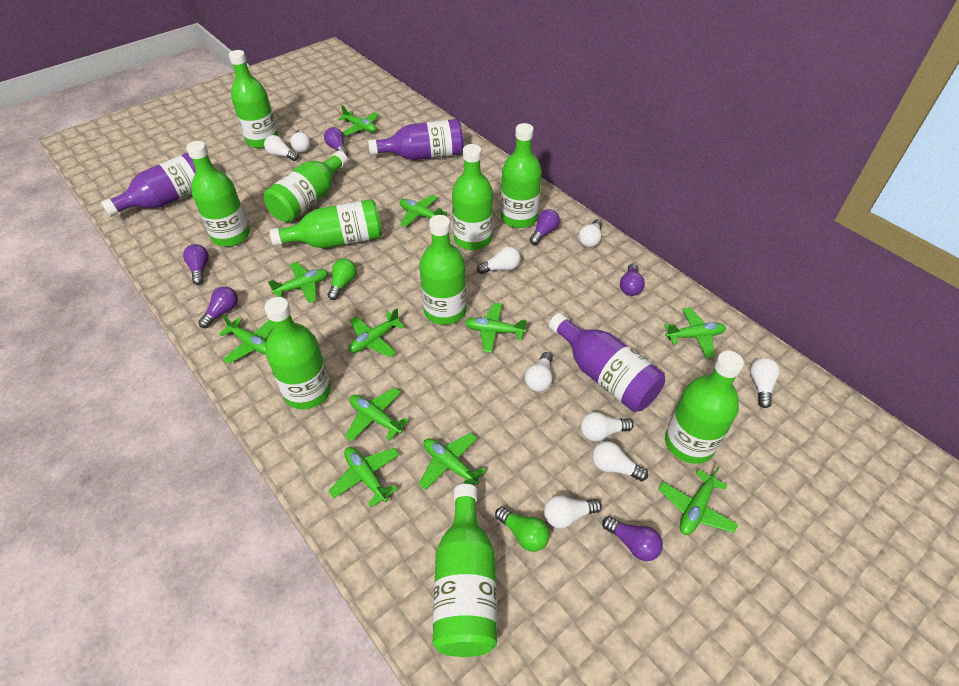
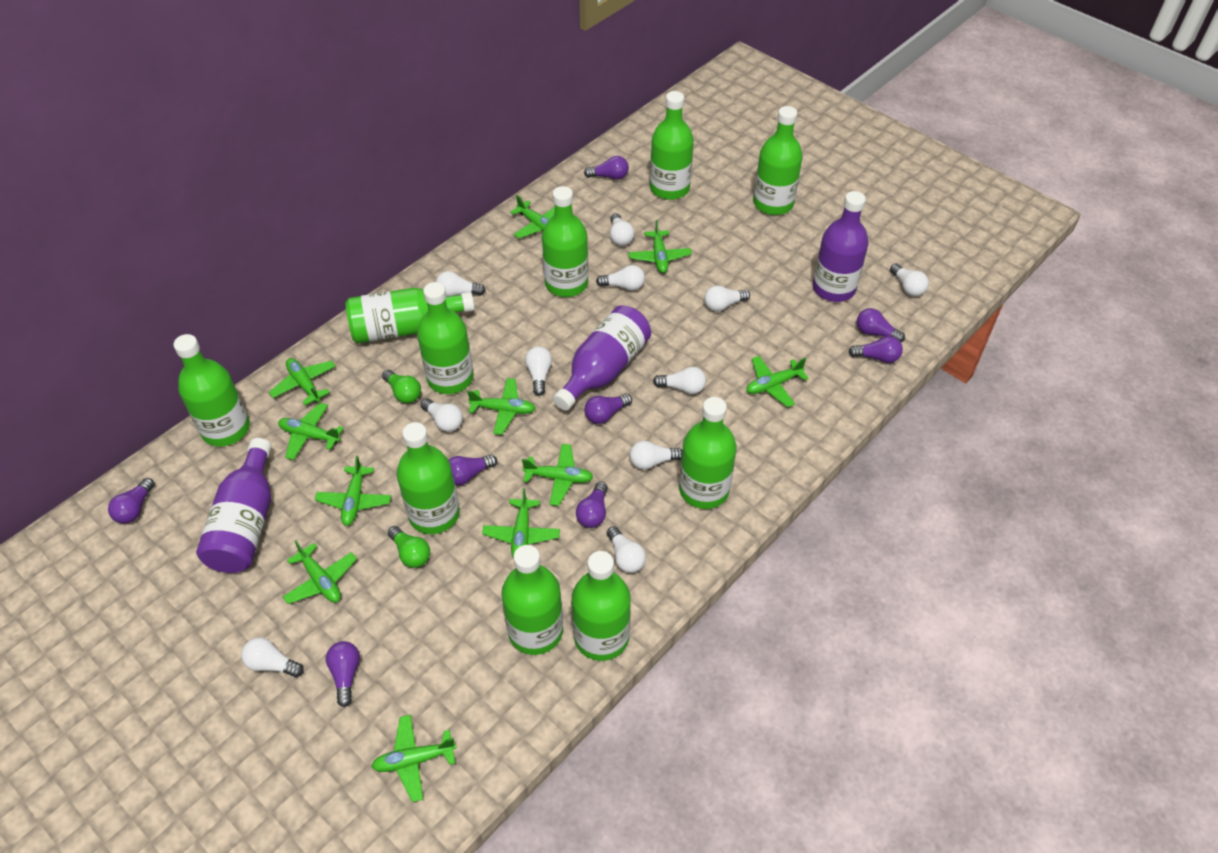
purple light bulb: [183,244,209,285] [199,287,238,328] [324,127,348,156] [530,209,560,245] [602,516,663,561] [620,263,645,296] = 6 -> [108,478,155,524] [326,641,360,707] [449,455,497,485] [576,482,608,528] [584,156,629,180] [584,394,632,424] [848,336,903,363] [857,308,905,342] = 8
white light bulb: [264,135,299,161] [290,130,311,153] [477,247,521,274] [525,352,553,392] [544,495,602,529] [579,219,602,248] [580,412,634,441] [592,441,648,481] [750,357,780,408] = 9 -> [241,637,304,677] [421,398,463,432] [436,271,486,297] [525,346,552,396] [596,265,645,291] [607,526,646,573] [610,213,634,246] [630,441,682,470] [653,367,706,394] [704,285,750,312] [890,263,929,297] = 11

